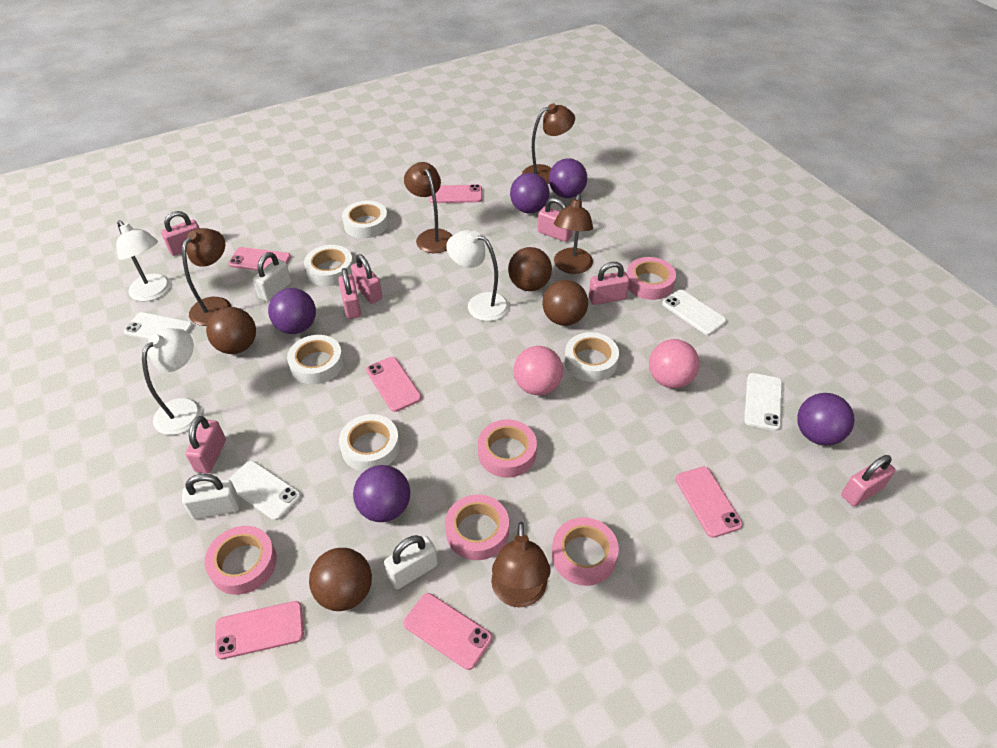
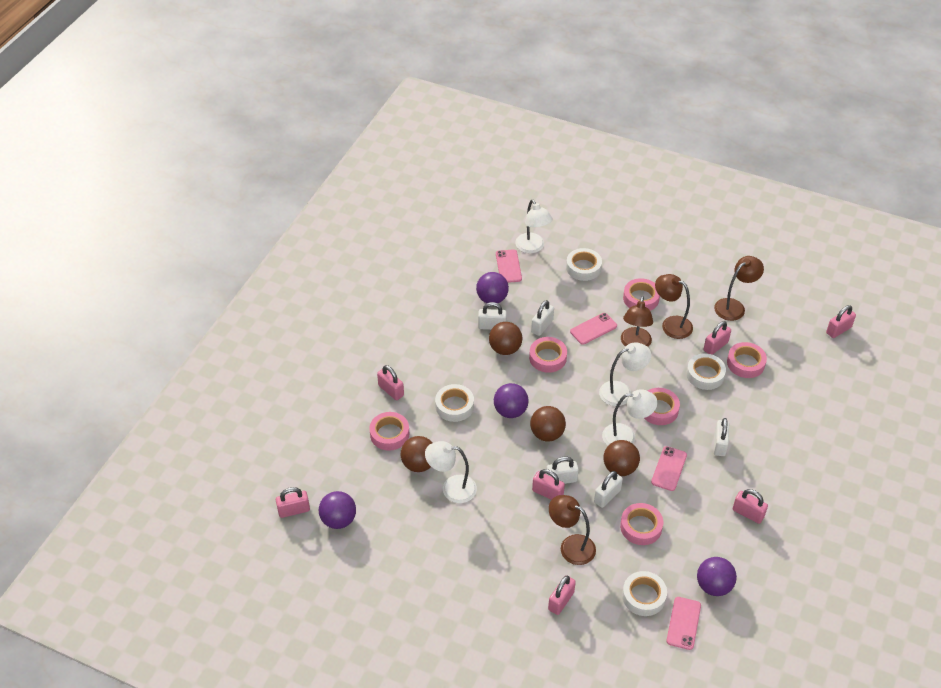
brown lamp: [182,228,231,326] [404,162,453,253] [491,522,551,607] [522,104,575,184] [554,194,593,274] = 5 -> [549,495,596,565] [621,296,653,347] [655,274,693,339] [714,256,764,321] = 4
pink ball: [514,346,563,395] [649,339,699,388] = 2 -> none = 0
pink phone: [215,601,304,659] [228,247,291,271] [366,357,421,412] [403,593,492,670] [430,184,482,203] [675,467,743,538] = 6 -> [496,249,522,283] [570,313,617,345] [651,446,687,491] [666,597,701,650] = 4
pink tape: [204,526,277,595] [445,495,509,560] [478,420,537,478] [552,517,619,586] [627,257,676,300] = 5 -> [369,412,409,451] [529,337,567,373] [620,503,663,545] [623,278,660,311] [644,388,680,425] [727,342,767,378] = 6
purple ball: [268,288,316,334] [353,465,410,522] [510,173,549,213] [549,158,587,198] [797,393,855,446] = 5 -> [319,491,356,529] [476,272,509,303] [494,383,529,418] [697,557,737,596] = 4
white lamp: [116,220,171,302] [142,328,202,435] [446,230,509,321] = 3 -> [425,441,477,503] [515,200,553,253] [599,342,651,406] [602,389,657,446] = 4
white padlock: [182,474,239,519] [253,252,291,302] [384,535,438,589] = 3 -> [478,302,507,330] [531,300,554,336] [547,457,579,484] [594,471,623,508] [714,418,729,456] = 5
white phone: [124,312,193,340] [228,461,301,520] [662,290,726,335] [744,373,782,431] = 4 -> none = 0
white tape: [287,335,344,384] [304,245,353,286] [339,414,400,471] [342,201,388,238] [565,332,619,382] = 5 -> [435,384,474,422] [566,248,602,281] [622,571,667,616] [686,353,726,390] = 4

